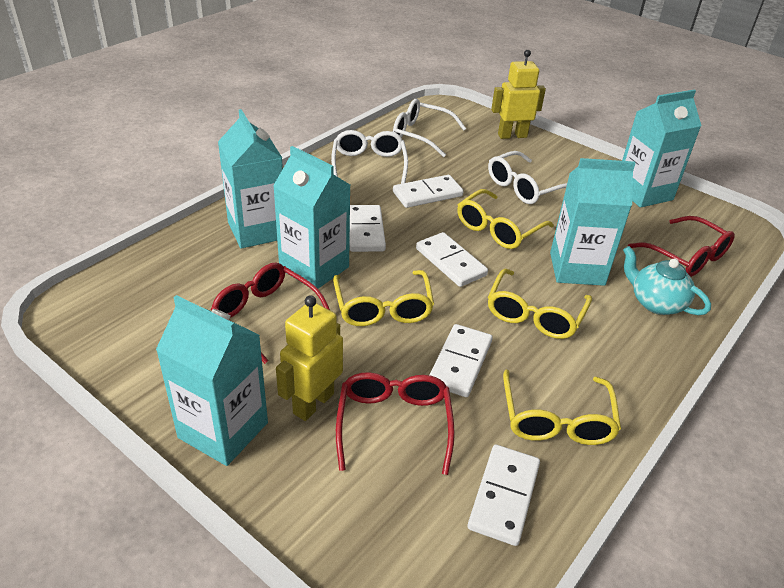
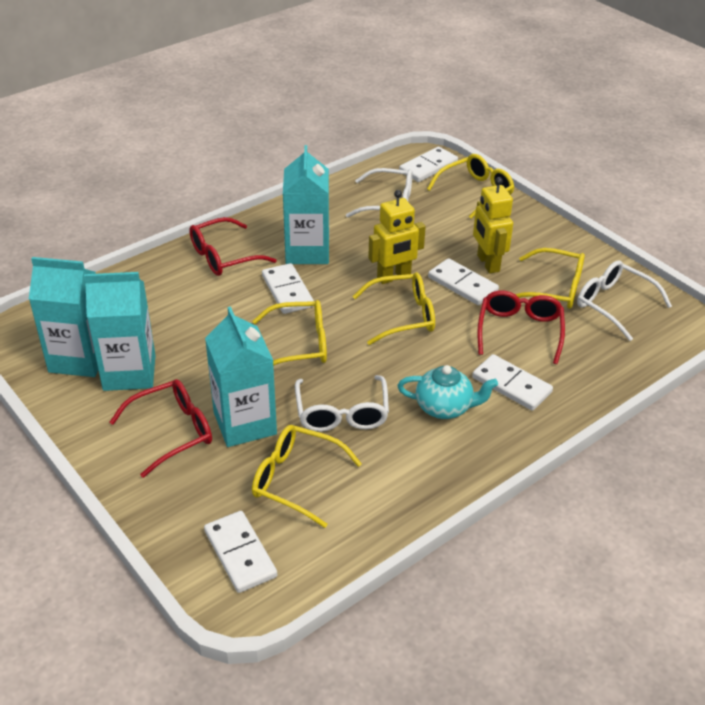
turquoise carton: [156,295,268,466] [218,109,283,249] [273,146,350,289] [550,158,635,286] [622,90,701,208] = 5 -> [29,257,98,377] [84,272,156,391] [205,306,277,447] [283,145,329,264] = 4
yellow glasses: [333,270,434,326] [457,189,554,249] [488,269,592,339] [503,370,621,445] = 4 -> [252,300,327,366] [252,425,362,528] [353,272,435,345] [427,154,514,219] [515,248,585,309] = 5

